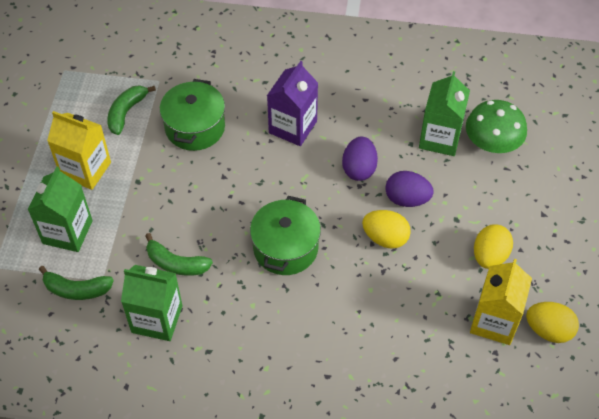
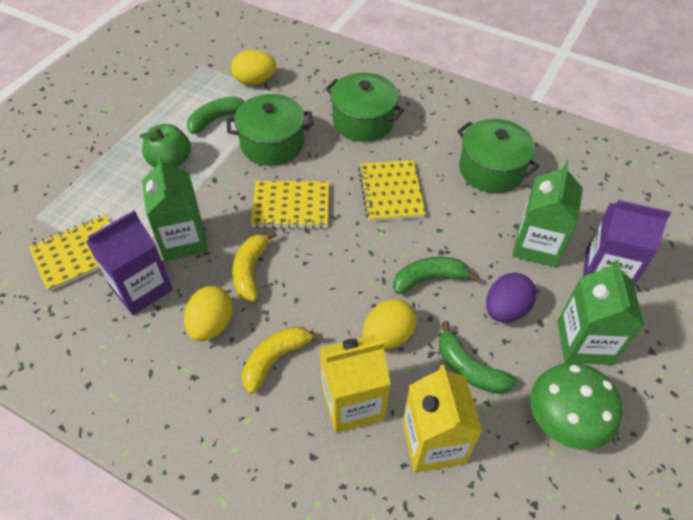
green apple: none = 0 -> [140,124,191,167] = 1
green pot: [160,79,225,151] [250,196,321,275] = 2 -> [227,94,314,166] [325,73,404,142] [457,119,540,193] = 3
purple carton: [267,61,318,146] = 1 -> [86,210,172,315] [583,200,671,285] = 2
purple egg: [342,137,378,181] [385,171,433,207] = 2 -> [486,273,536,323] = 1
yellow banana: none = 0 -> [232,231,277,301] [242,326,323,394] = 2
yellow notebook: none = 0 -> [29,215,109,292] [251,181,329,229] [358,160,426,222] = 3

